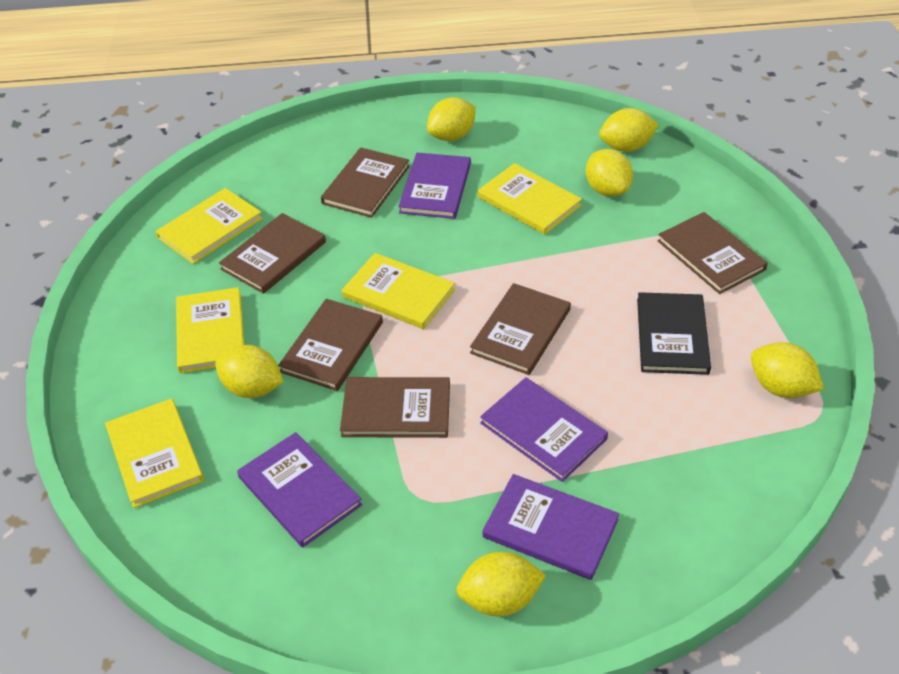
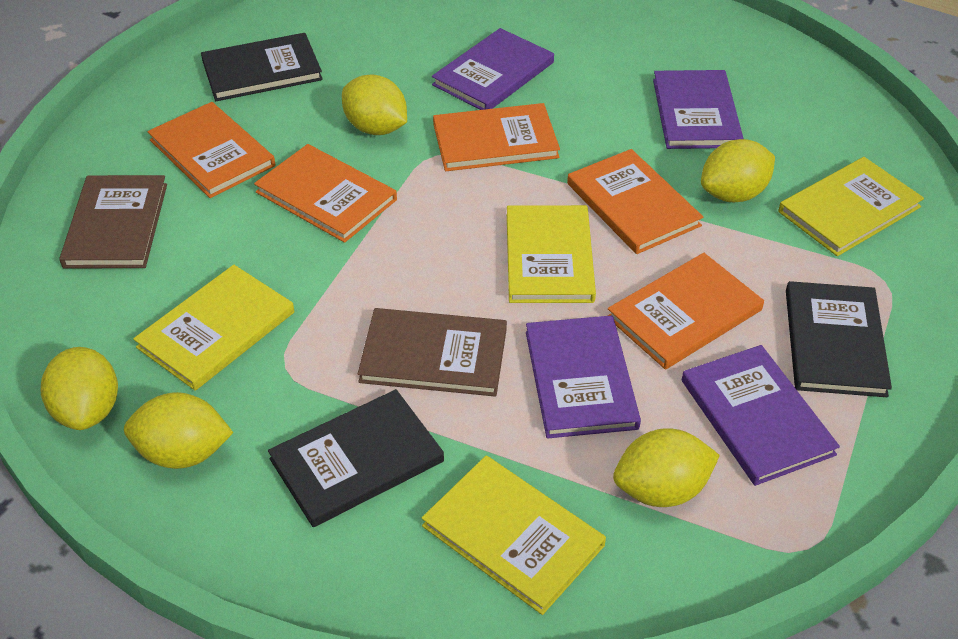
black book: [637,292,711,375] = 1 -> [201,33,323,101] [268,389,444,527] [786,281,892,397] = 3
brown book: [219,213,326,294] [278,299,383,391] [321,147,410,218] [340,377,450,438] [470,283,571,375] [657,212,768,294] = 6 -> [59,175,167,269] [358,308,507,397] = 2
orange book: none = 0 -> [148,102,275,198] [254,144,397,243] [433,103,560,171] [567,149,703,254] [608,253,764,369] = 5
yellow book: [105,398,204,508] [156,188,263,264] [176,287,244,373] [342,253,455,329] [478,163,582,235] = 5 -> [133,265,294,391] [422,456,606,615] [507,205,596,303] [778,157,924,256] = 4
yellow lemon: [215,345,284,398] [427,97,476,141] [456,552,546,617] [586,149,633,197] [599,108,659,152] [751,342,824,398] = 6 -> [41,347,118,430] [124,392,233,469] [342,75,407,135] [613,428,720,507] [701,139,775,202] = 5

